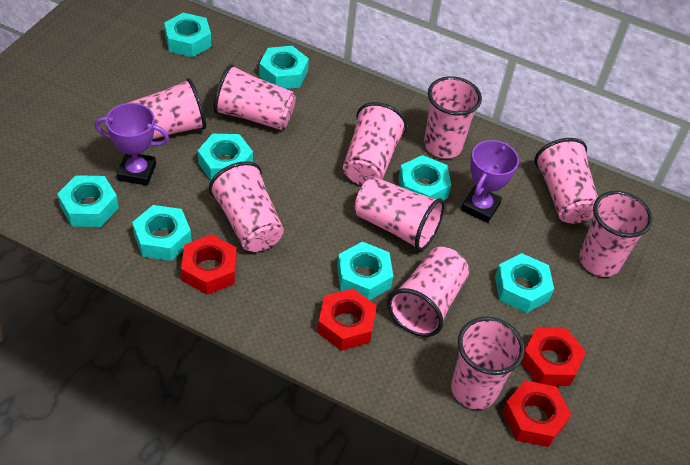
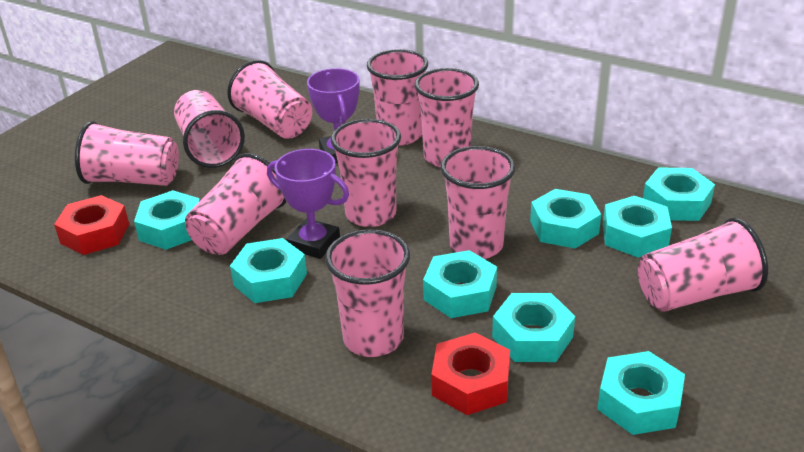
red nut: [181,234,237,295] [317,288,377,351] [502,380,572,447] [521,328,586,386] = 4 -> [54,195,129,255] [431,333,510,415] = 2

